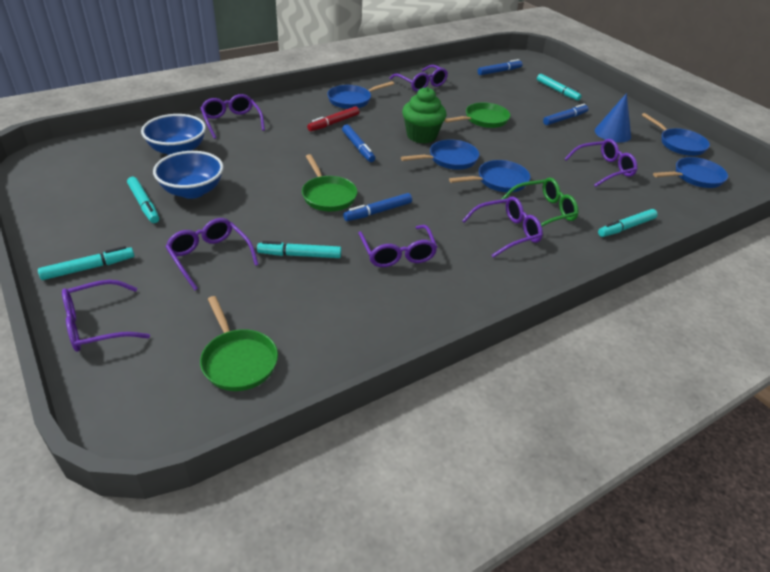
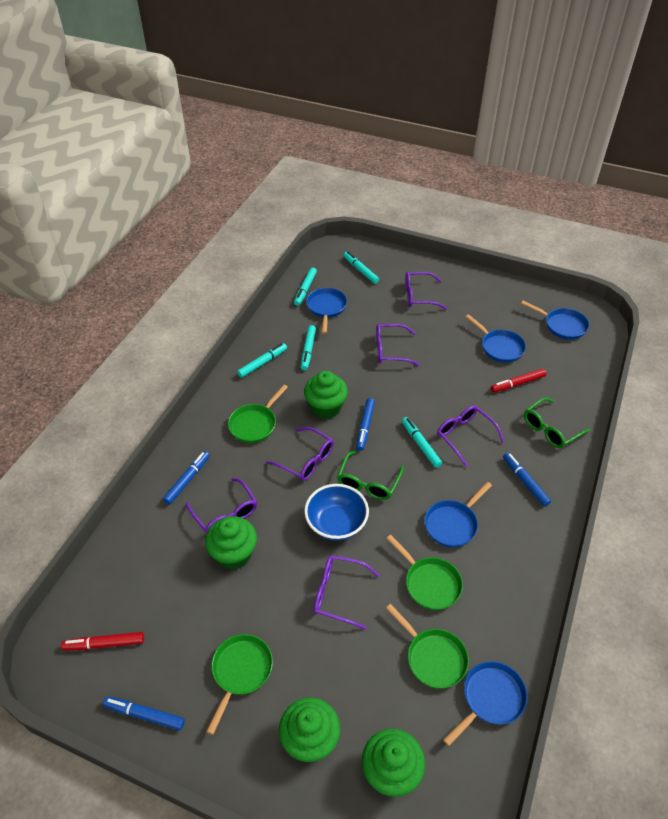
blue bowl: [141,114,206,155] [153,151,224,199] = 2 -> [304,484,369,541] = 1
blue cone: [595,93,631,143] = 1 -> none = 0
green cupcake: [402,87,446,144] = 1 -> [205,516,257,570] [279,697,340,762] [304,371,348,419] [362,728,425,797] = 4
green glasses: [501,177,579,227] = 1 -> [337,451,404,500] [524,398,591,448] = 2
green pan: [200,296,278,391] [302,154,357,211] [444,102,510,128] = 3 -> [206,634,273,735] [228,385,288,443] [386,535,463,610] [386,604,469,689] = 4
purple glasses: [62,280,150,352] [165,218,259,290] [201,94,265,139] [358,225,438,267] [390,65,448,92] [462,197,543,258] [565,139,637,187] = 7 -> [186,478,257,534] [266,427,334,481] [314,555,380,630] [376,324,420,366] [405,272,447,309] [437,406,505,467] = 6
red marker: [307,106,359,131] = 1 -> [61,632,144,651] [491,368,546,392] = 2

